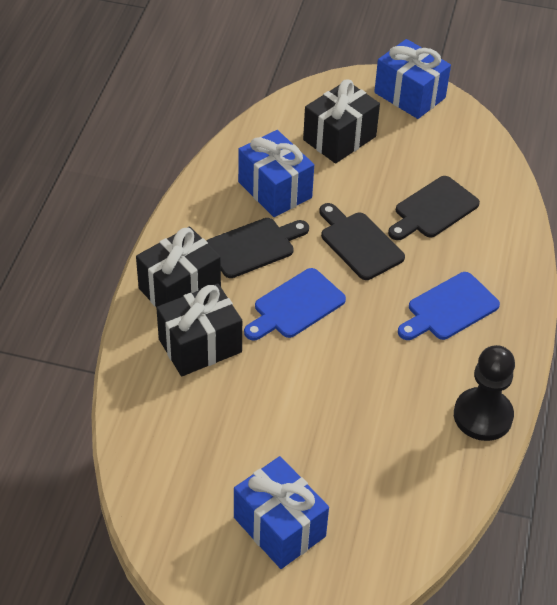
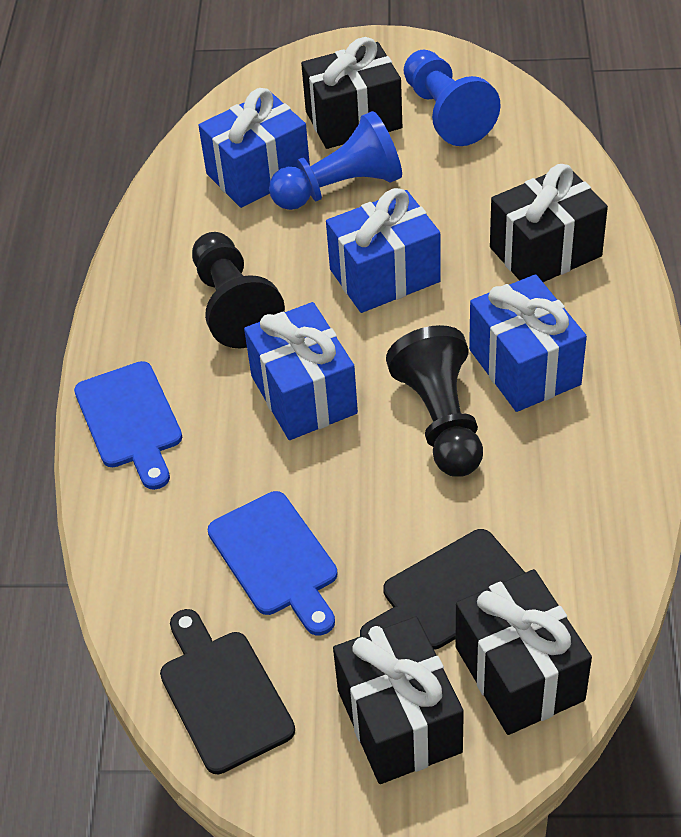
black cutting board: [207,218,309,278] [319,203,405,280] [388,176,480,240] = 3 -> [160,609,295,774] [360,529,525,650] = 2
black gift: [136,226,221,307] [157,283,242,376] [303,79,380,163] = 3 -> [301,37,402,149] [333,617,464,784] [455,569,592,735] [490,164,608,282] = 4
black pawn: [454,345,515,441] = 1 -> [192,232,285,349] [386,325,483,477] = 2
blue gift: [234,456,329,569] [238,130,314,217] [374,39,451,119] = 3 -> [198,88,310,208] [244,302,358,440] [326,188,441,313] [469,274,587,412] = 4
blue pawn: none = 0 -> [269,111,402,210] [404,50,501,146] = 2

